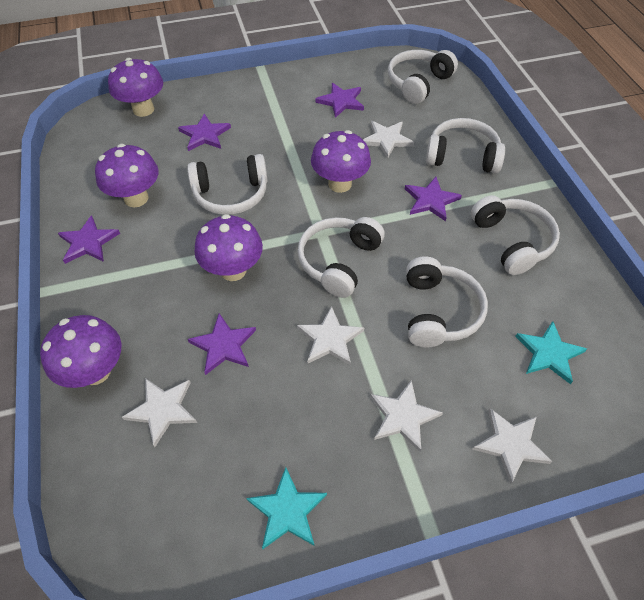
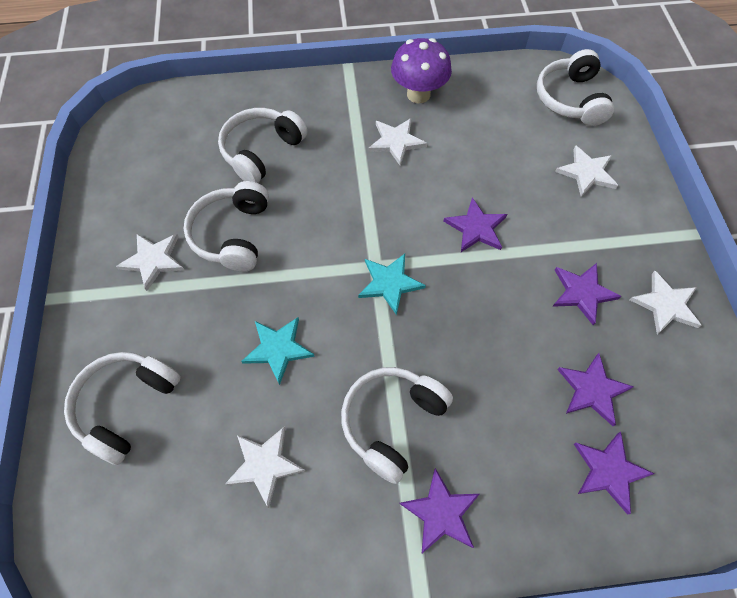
purple mushroom: [40,315,121,388] [95,144,159,207] [108,58,163,117] [194,214,263,281] [311,130,371,193] = 5 -> [391,38,452,103] = 1
white headphones: [187,154,267,215] [297,217,385,298] [388,50,458,104] [406,256,488,347] [426,118,505,174] [471,195,560,275] = 6 -> [64,352,181,465] [184,181,269,272] [218,108,307,183] [341,367,453,484] [537,49,614,126] = 5

